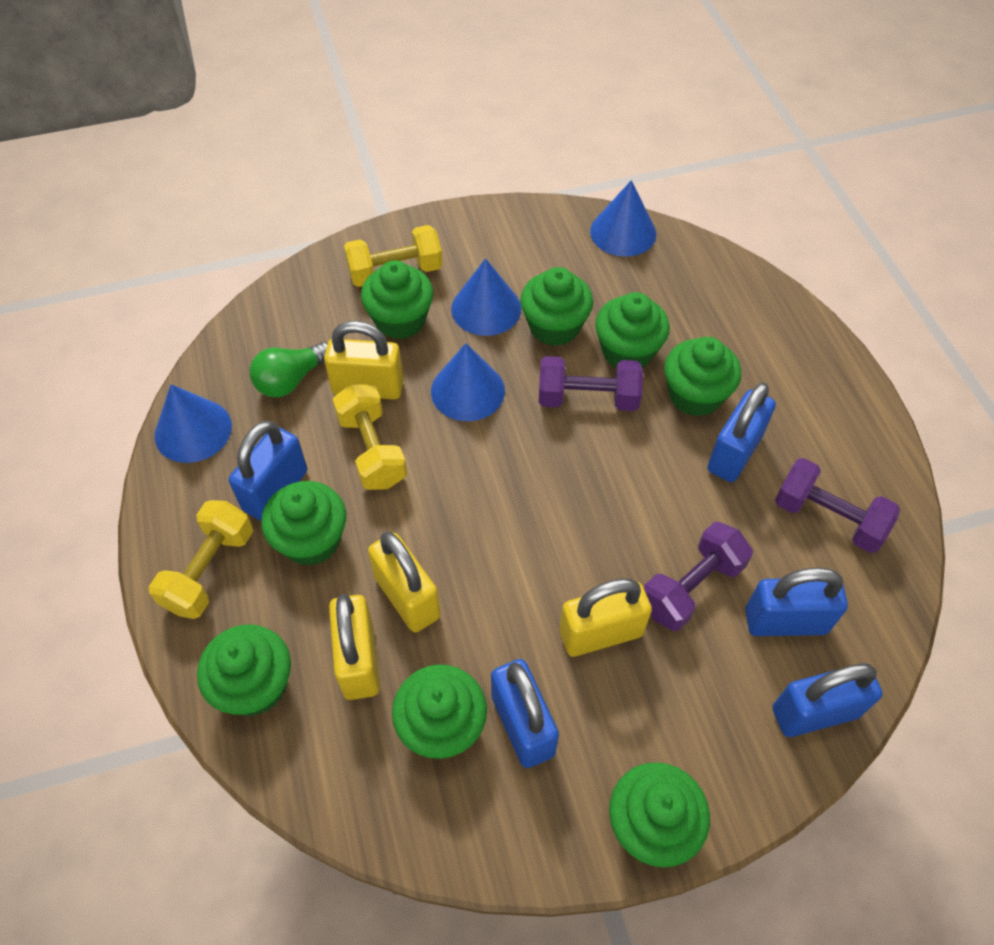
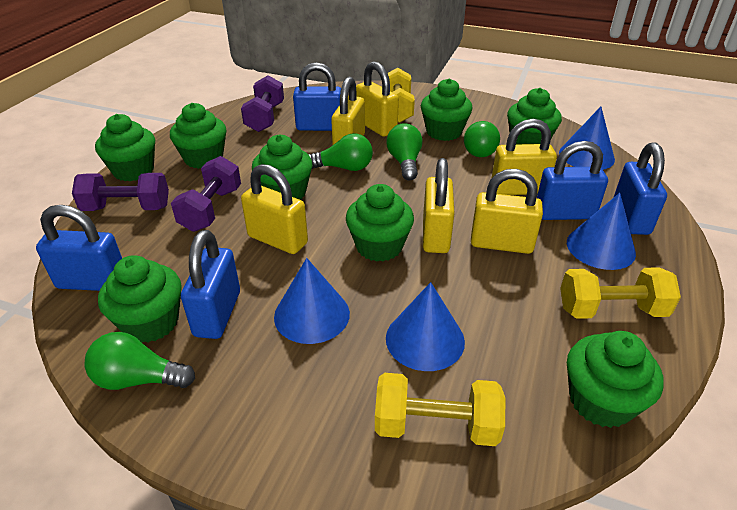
green light bulb: [249,342,328,398] = 1 -> [84,332,195,390] [308,133,373,171] [386,123,422,181] [464,121,500,157] = 4
yellow padlock: [324,321,404,399] [329,594,380,700] [368,532,440,632] [559,579,652,657] = 4 -> [241,164,308,254] [331,77,365,145] [356,61,399,137] [423,158,455,253] [471,169,543,254] [492,119,557,195] = 6

